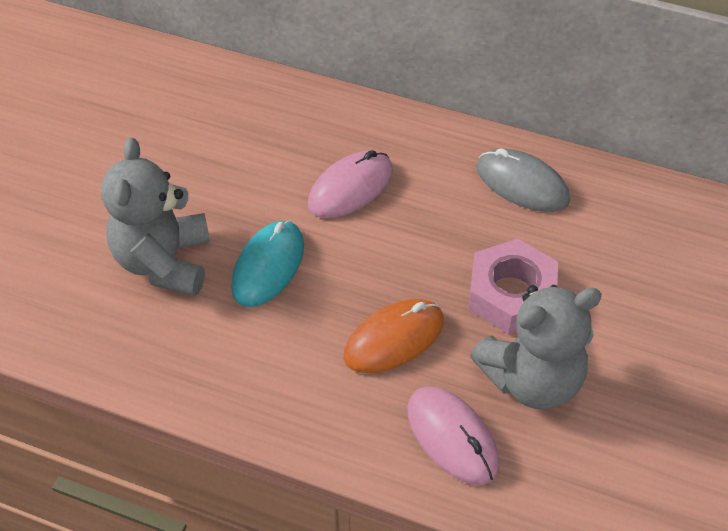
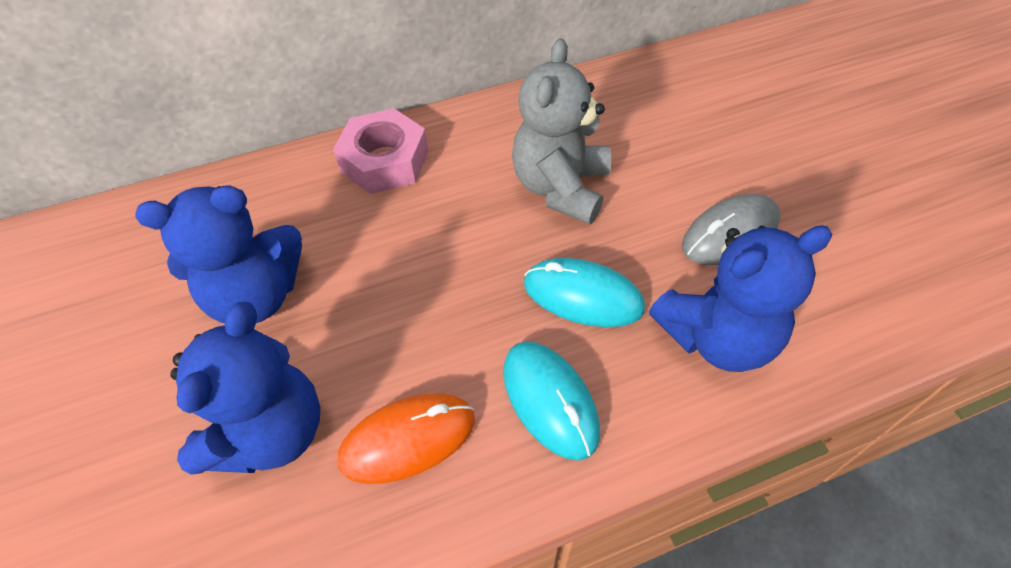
blue teddy bear: none = 0 -> [135,185,302,323] [170,302,320,475] [649,225,832,372] = 3
grey teddy bear: [101,138,210,296] [470,285,602,410] = 2 -> [512,39,611,224] = 1
pink mouse: [308,150,393,218] [407,387,499,485] = 2 -> none = 0
turquoise mouse: [231,221,304,307] = 1 -> [503,341,600,460] [524,258,645,327] = 2

